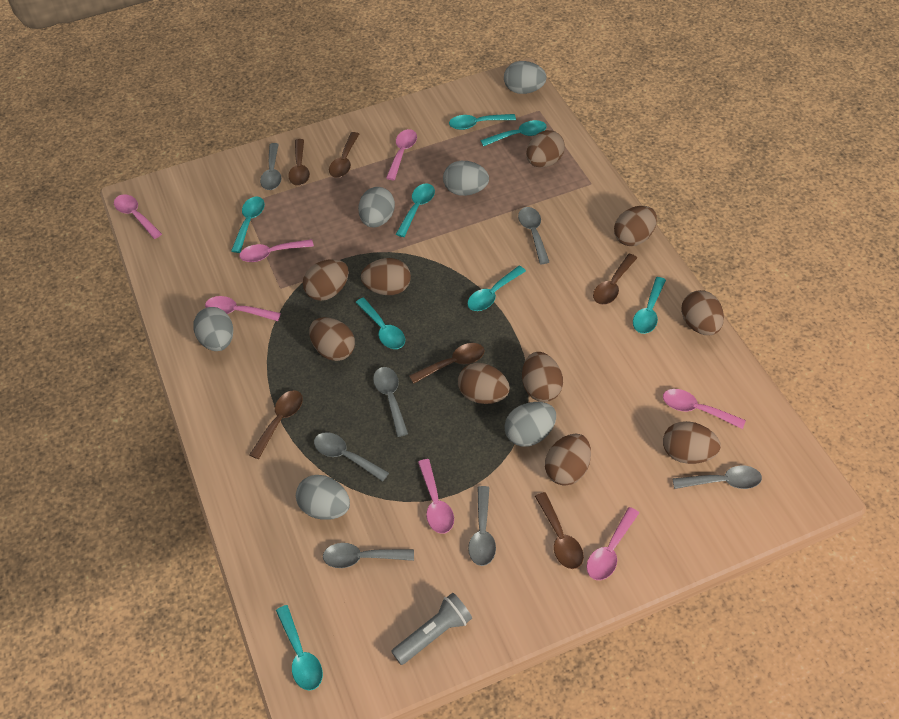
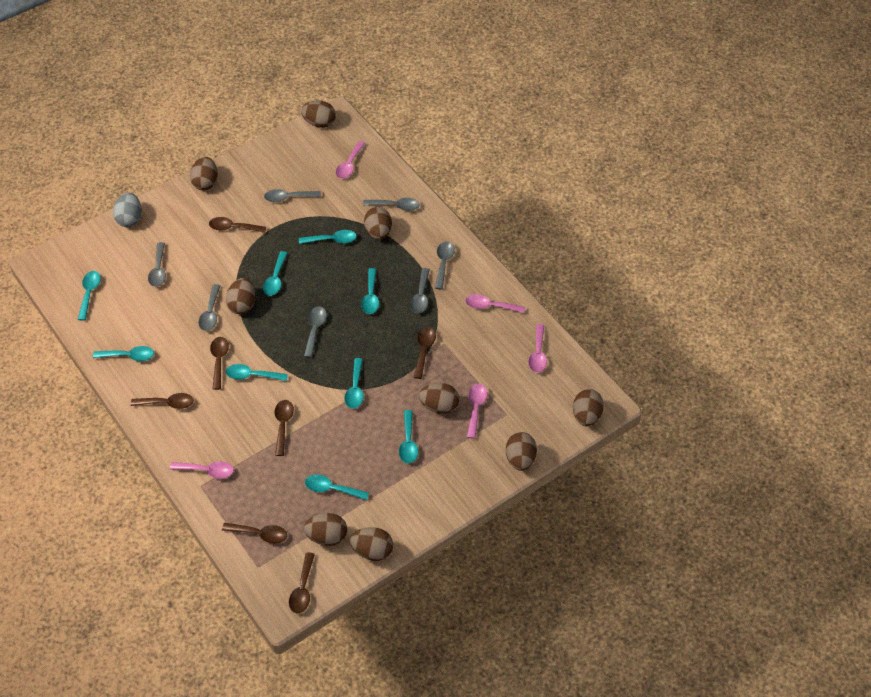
brown egg: [303,259,349,301] [309,317,355,361] [361,258,411,295] [458,363,510,404] [522,352,563,402] [526,130,565,168] [545,434,591,486] [614,206,657,246] [663,421,721,464] [681,290,724,335] = 10 -> [190,157,218,190] [226,278,256,314] [301,101,336,128] [304,513,347,546] [350,527,393,561] [364,207,392,240] [419,383,459,414] [506,432,537,471] [573,389,604,426] = 9
brown spoon: [249,390,303,459] [289,139,310,186] [329,132,359,178] [409,343,485,384] [535,492,584,569] [593,254,637,305] = 6 -> [131,393,194,409] [209,217,266,233] [210,337,229,390] [222,523,287,544] [275,400,294,456] [289,552,315,613] [414,327,436,379] = 7
grey egg: [193,307,233,351] [296,475,350,520] [358,187,395,228] [443,161,489,196] [504,61,547,94] [504,402,556,447] = 6 -> [113,193,142,227] = 1
grey flashlight: [391,593,472,665] = 1 -> none = 0
pink spoon: [114,194,162,239] [205,296,281,321] [239,239,314,262] [386,129,417,180] [418,459,454,534] [587,507,639,580] [663,389,746,429] = 7 -> [170,462,234,479] [336,141,365,179] [465,294,525,313] [467,384,487,439] [528,324,547,373] = 5
turquoise spoon: [231,197,265,253] [276,605,323,690] [355,298,405,349] [396,184,435,237] [449,114,516,130] [467,266,526,311] [480,120,547,146] [633,277,666,334] = 8 -> [78,271,101,321] [93,346,154,361] [226,364,288,381] [263,251,287,296] [299,230,357,244] [305,474,369,500] [344,358,364,409] [361,268,379,314] [399,410,418,463] = 9

